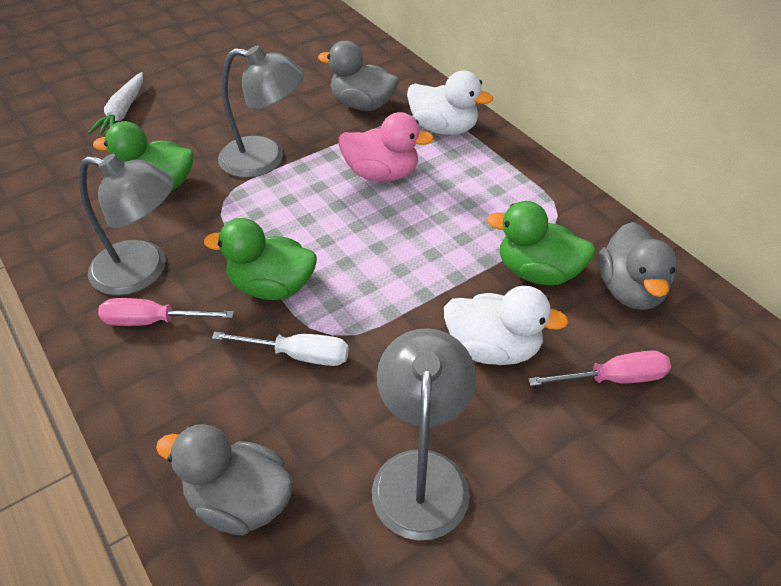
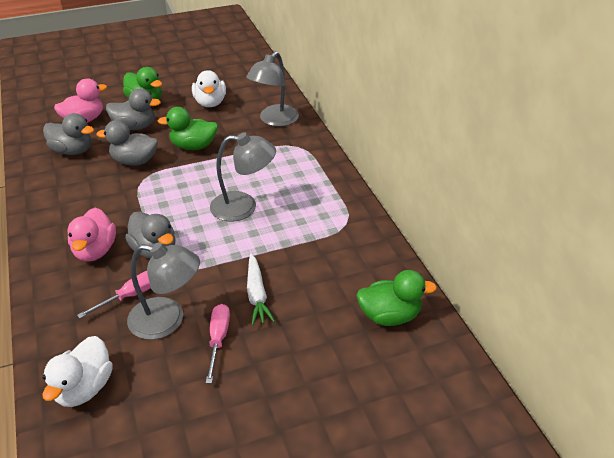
grey duck: [156,424,294,535] [318,41,399,111] [598,222,677,310] = 3 -> [43,113,94,155] [97,120,158,166] [106,89,161,130] [125,211,176,259] = 4
pink duck: [338,112,434,182] = 1 -> [54,78,107,123] [67,208,116,261] = 2
white screwdriver: [212,332,349,366] = 1 -> none = 0

